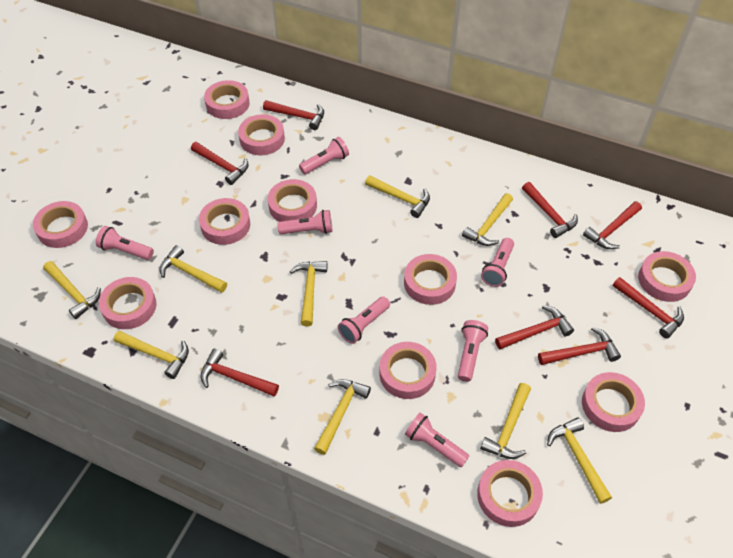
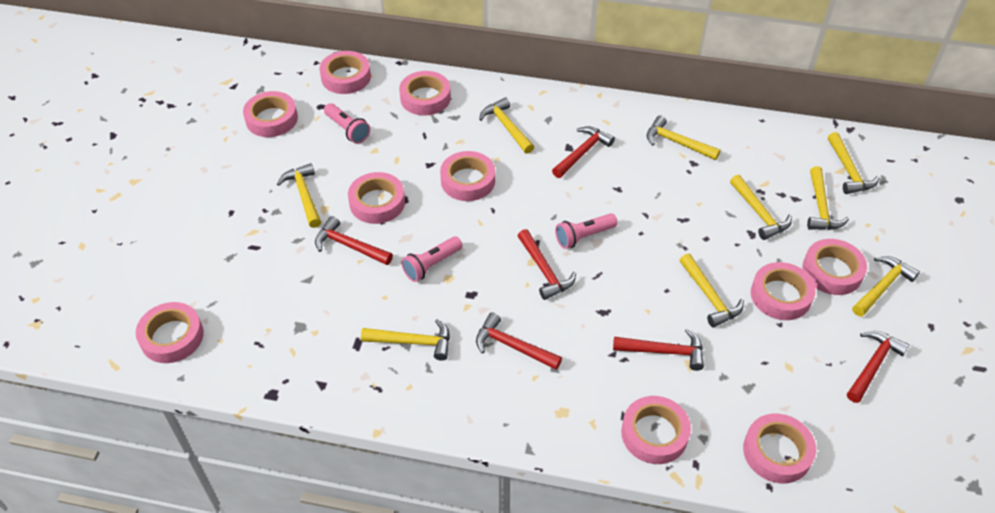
pink flashlight: [96,226,154,260] [277,210,333,234] [299,137,349,174] [338,297,390,344] [405,413,469,467] [458,320,488,382] [481,238,514,287] = 7 -> [324,103,370,144] [401,236,462,282] [555,213,618,249] = 3
pink tape: [33,201,88,248] [99,277,156,329] [199,198,250,245] [204,80,250,119] [238,114,285,155] [268,179,317,222] [379,342,437,399] [404,254,457,305] [477,460,543,527] [582,372,645,432] [638,251,696,302] = 11 -> [136,302,204,363] [243,91,298,137] [319,51,371,94] [348,172,405,224] [399,71,451,116] [440,151,495,201] [621,396,691,464] [743,414,816,483] [751,262,816,320] [802,239,867,295] = 10
red hammer: [191,142,249,185] [200,349,279,396] [263,100,324,130] [495,305,574,349] [522,182,578,238] [538,327,621,365] [583,201,642,249] [613,277,684,339] = 8 -> [315,216,393,265] [476,312,562,370] [518,229,576,300] [552,126,615,178] [613,329,704,371] [847,331,910,403] = 6

